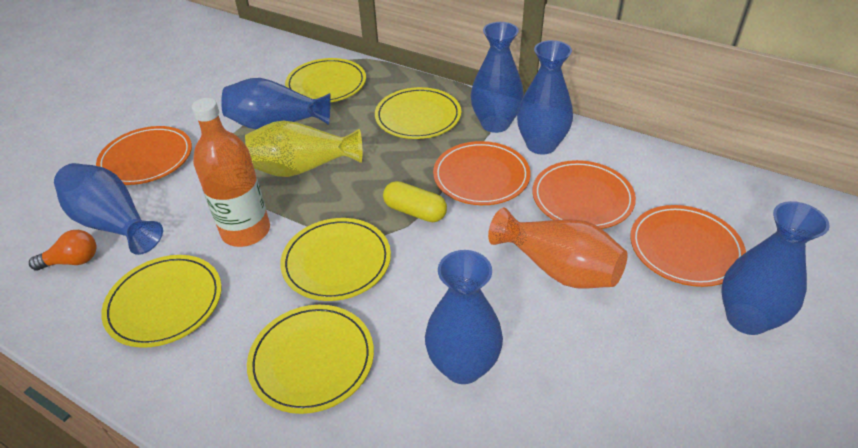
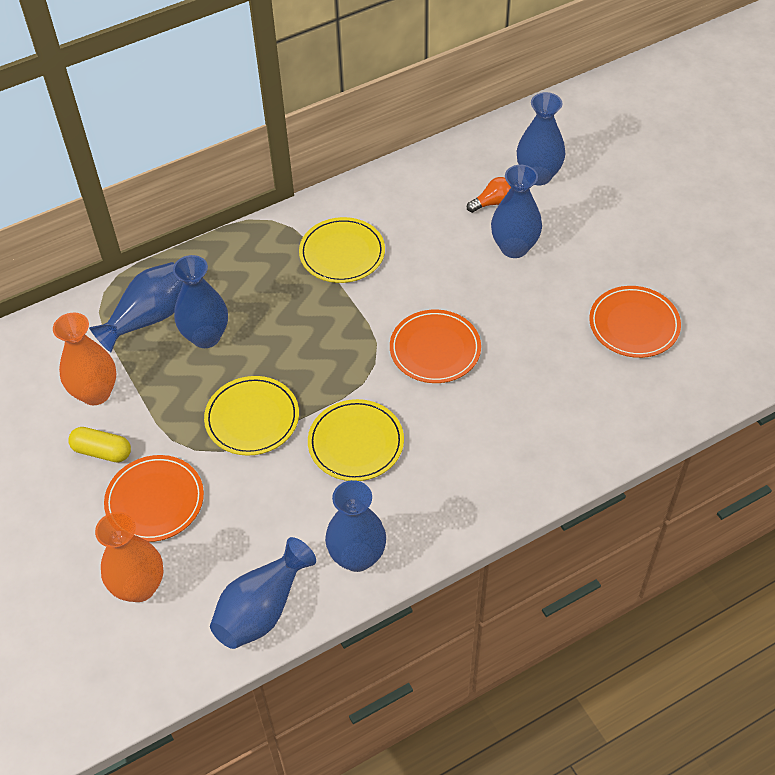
orange bottle: [192,98,270,247] = 1 -> none = 0
orange plate: [96,126,192,185] [433,141,531,205] [533,160,636,229] [630,205,746,287] = 4 -> [104,455,204,542] [390,310,481,383] [589,286,681,358] = 3
orange vase: [488,208,628,288] = 1 -> [53,313,116,405] [95,512,164,602] = 2
yellow plate: [101,255,222,348] [247,305,374,414] [280,218,391,301] [285,58,366,102] [375,87,461,139] = 5 -> [204,376,299,456] [299,217,385,283] [308,399,404,481] = 3
yellow vase: [245,120,362,177] = 1 -> none = 0

